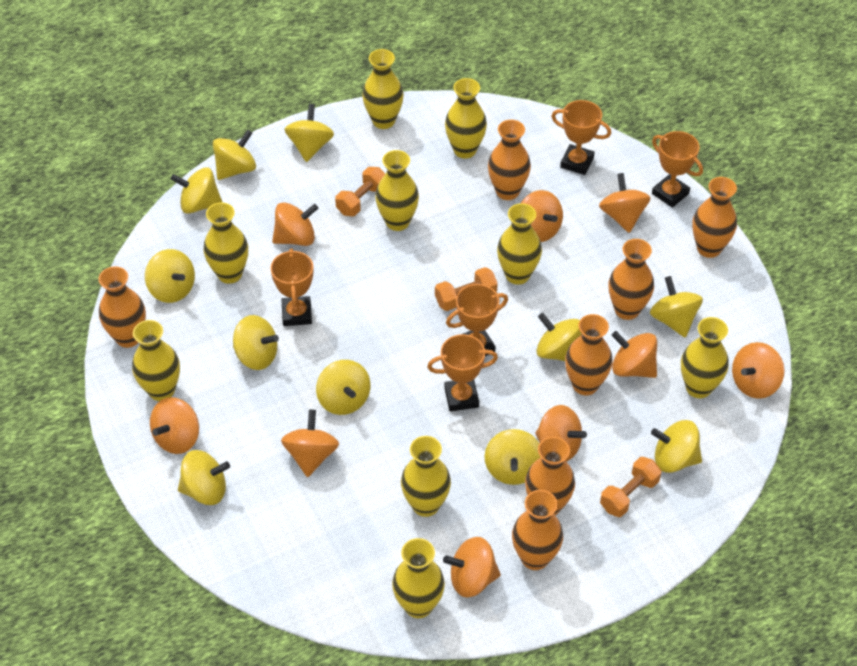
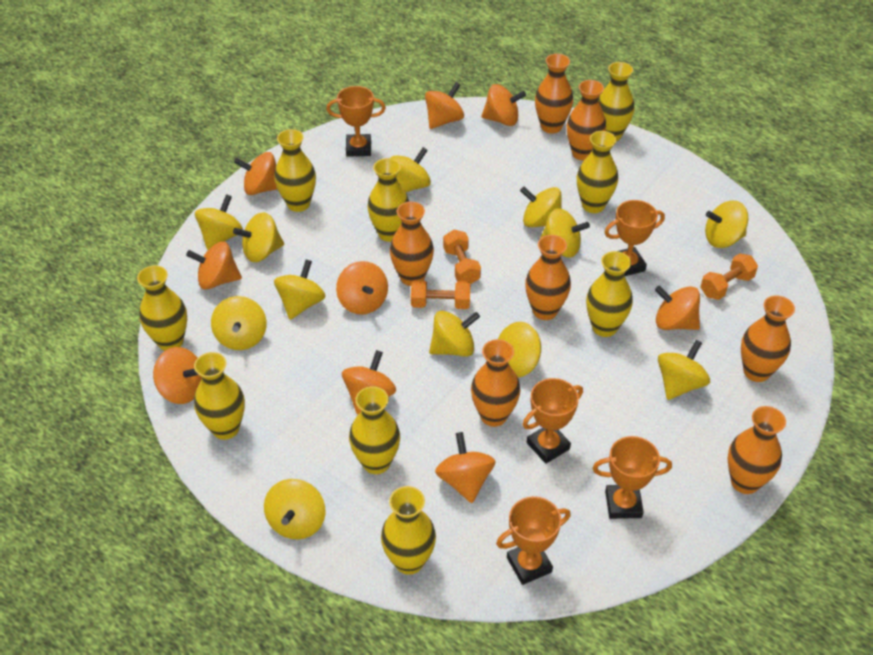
yellow spinning top: [145,249,195,303] [171,167,223,214] [178,450,230,505] [213,130,256,180] [233,315,279,370] [284,104,334,162] [316,360,371,415] [485,429,541,485] [537,313,582,361] [650,276,703,337] [651,420,702,473] = 11 -> [195,194,243,250] [211,296,267,350] [233,212,284,262] [264,479,325,539] [274,259,325,320] [390,147,431,192] [429,311,480,357] [498,322,541,378] [520,187,562,227] [539,208,590,257] [658,340,710,400] [705,201,748,248] = 12

